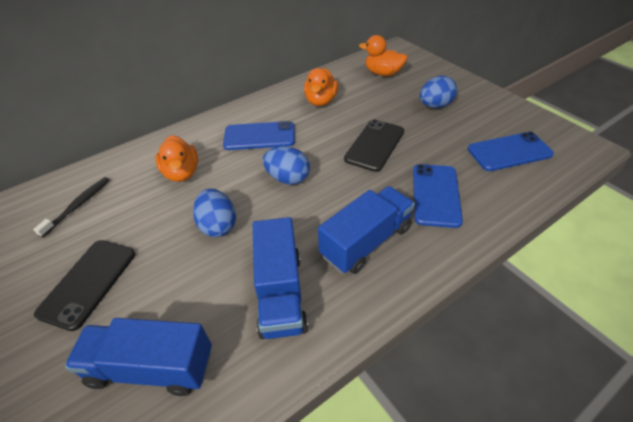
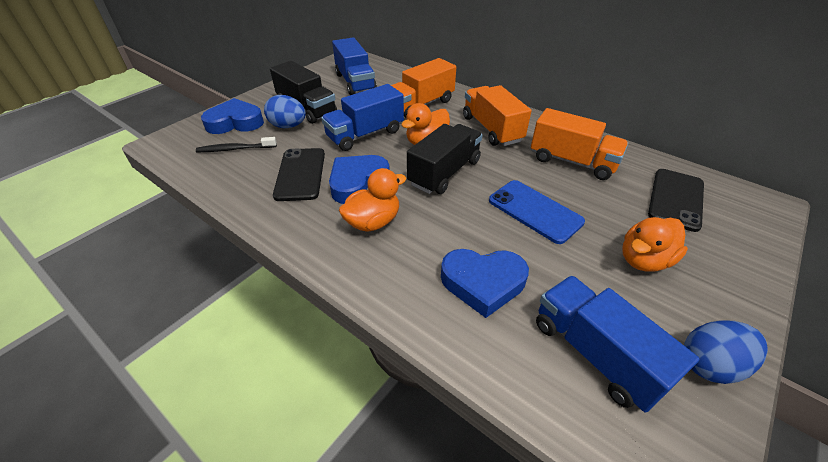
black truck: none = 0 -> [270,61,337,124] [407,124,483,194] = 2
blue egg: [193,189,236,237] [263,146,310,185] [420,76,457,108] = 3 -> [264,95,306,128] [684,321,768,384] = 2
blue heart: none = 0 -> [201,98,264,134] [329,155,390,204] [441,249,529,318] = 3
blue phone: [223,121,295,150] [413,164,463,228] [468,132,554,171] = 3 -> [489,180,585,244] = 1
orange truck: none = 0 -> [391,58,456,118] [463,85,532,146] [531,108,628,180] = 3

